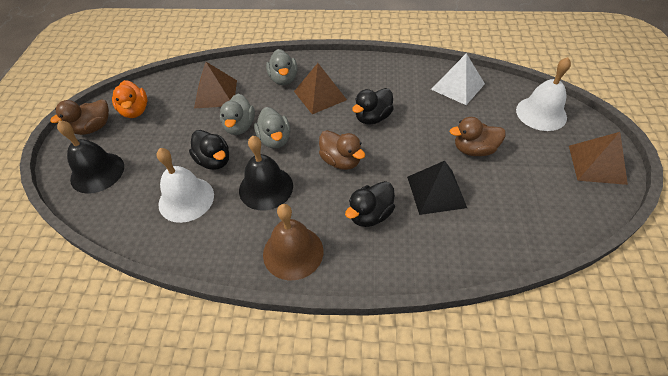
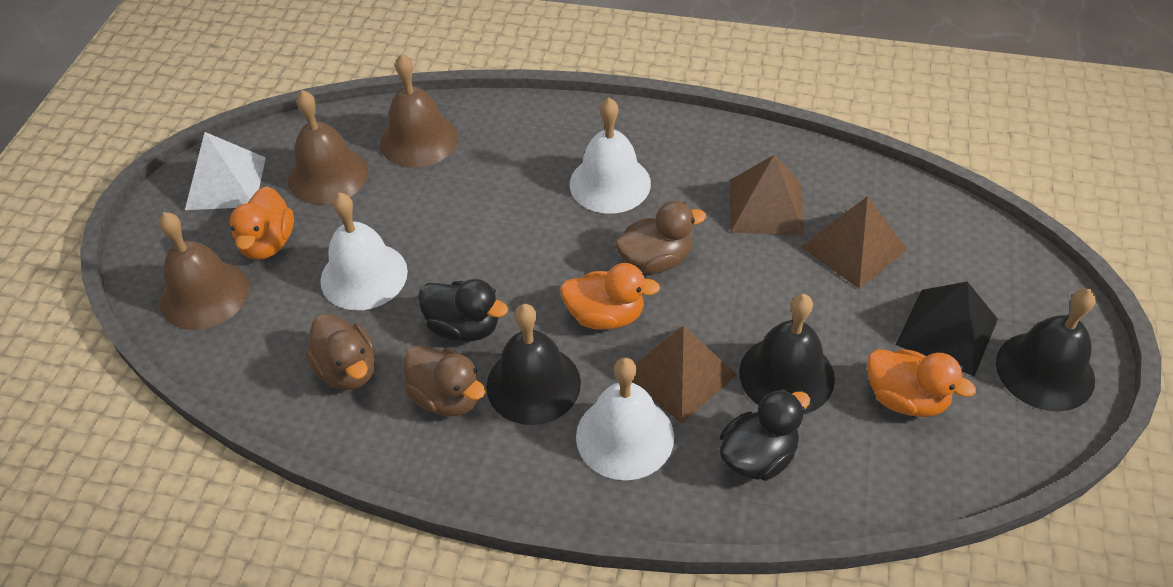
black bell: [57,120,124,194] [239,136,293,211] = 2 -> [486,304,581,425] [739,294,835,414] [996,288,1096,412] = 3
black duck: [189,130,229,170] [345,181,395,227] [352,88,394,125] = 3 -> [418,279,508,342] [719,389,810,481] = 2
brown bell: [263,204,323,280] = 1 -> [159,212,249,330] [288,90,368,205] [380,54,458,168] = 3
grey duck: [220,94,255,135] [254,107,290,149] [266,49,298,85] = 3 -> none = 0
orange duck: [112,80,148,118] = 1 -> [230,186,294,260] [560,263,660,330] [867,349,976,417] = 3
white bell: [157,148,214,223] [516,57,571,131] = 2 -> [320,192,408,310] [570,98,651,214] [576,358,674,480] = 3

